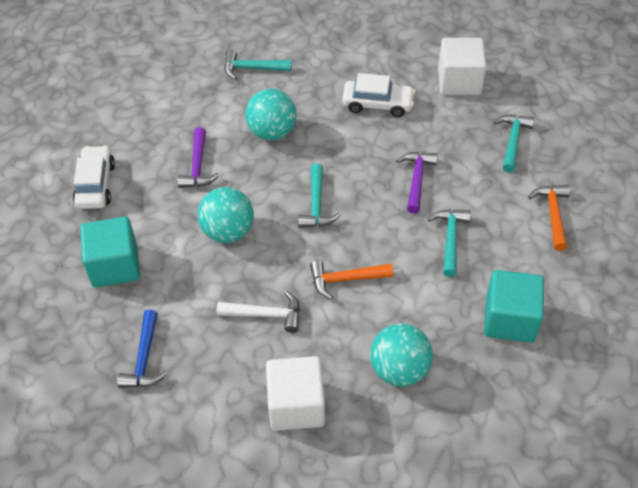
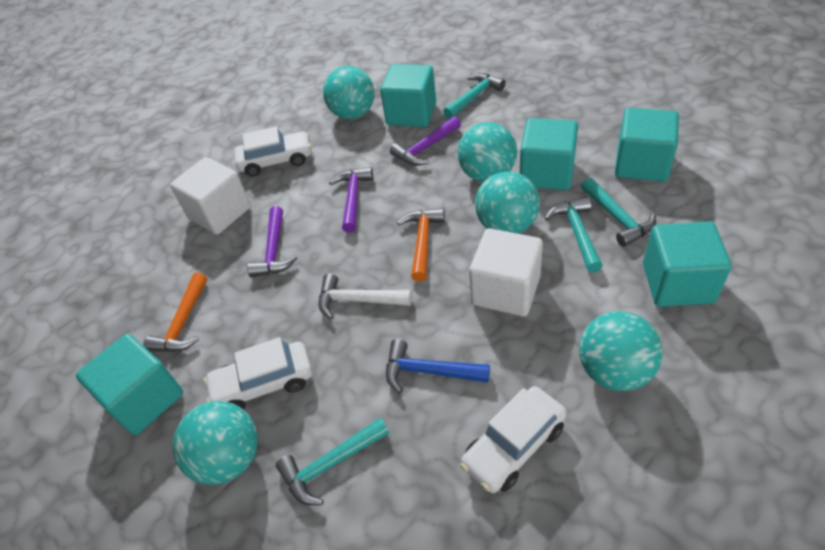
purple hammer: [177,127,219,188] [396,152,438,214] = 2 -> [247,206,297,277] [329,167,373,233] [390,116,461,166] = 3
turquoise ball: [197,187,254,243] [245,89,297,141] [370,323,433,386] = 3 -> [173,401,258,485] [323,66,375,119] [458,122,517,182] [475,171,540,234] [579,311,662,391] = 5
turquoise cube: [80,217,140,288] [484,270,544,343] = 2 -> [76,334,183,435] [380,64,436,127] [520,118,578,190] [615,108,679,182] [643,221,731,307] = 5
white car: [73,145,115,209] [342,73,415,117] = 2 -> [204,337,312,410] [234,126,312,177] [460,386,567,493] = 3

